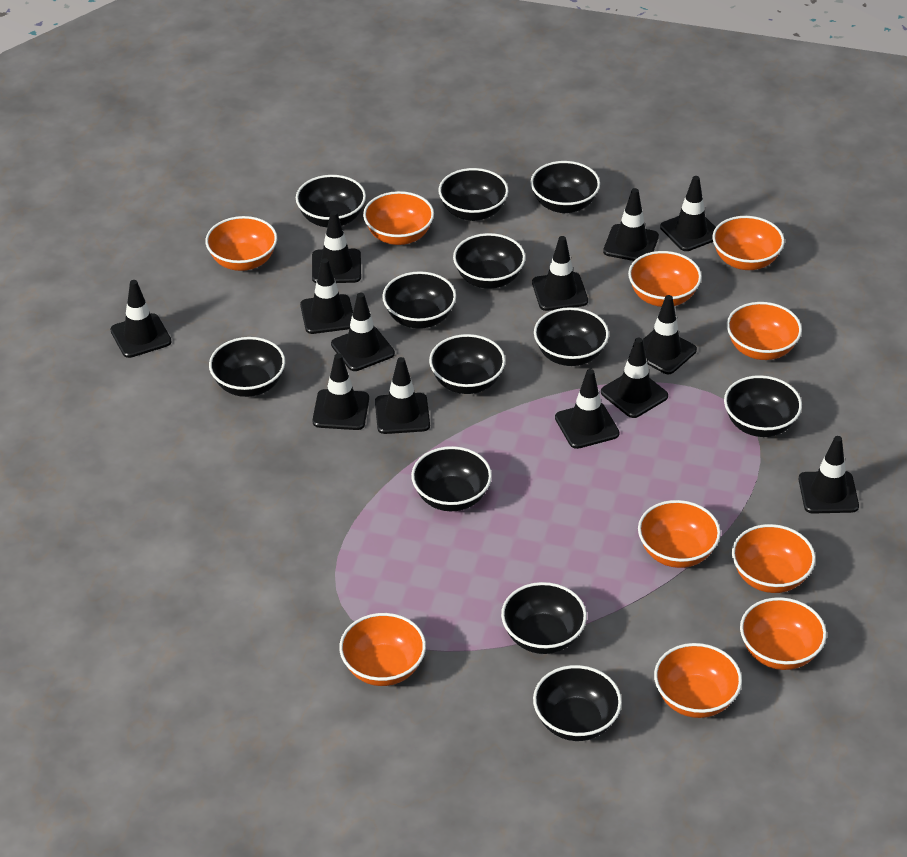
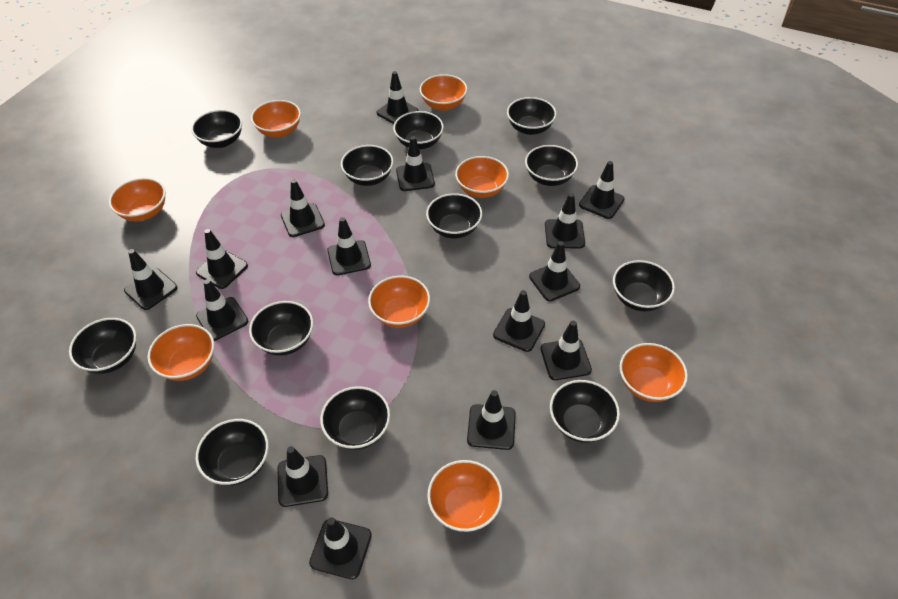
black traffic cone: [110,280,172,358] [300,258,353,334] [312,211,361,283] [312,353,369,430] [331,293,395,371] [375,357,430,434] [532,236,588,311] [555,369,620,449] [601,338,668,418] [603,188,659,261] [631,295,697,374] [660,176,716,251] [799,436,859,514] = 13 -> [124,249,177,310] [196,229,248,289] [196,279,248,341] [277,446,328,507] [281,179,325,237] [309,517,372,579] [327,217,371,275] [377,71,419,124] [396,136,435,191] [467,390,516,450] [493,290,545,352] [529,241,580,301] [540,321,592,380] [545,193,585,248] [579,161,625,219] = 15
orange bowl: [205,216,277,271] [339,613,426,686] [363,191,434,245] [628,251,702,307] [638,500,721,568] [654,643,742,718] [712,216,785,270] [727,302,802,360] [732,524,816,593] [740,597,827,670] = 10 -> [109,178,166,221] [148,324,214,381] [251,100,301,138] [368,276,430,328] [420,74,467,111] [427,460,503,532] [455,156,509,198] [620,343,688,402] = 8

